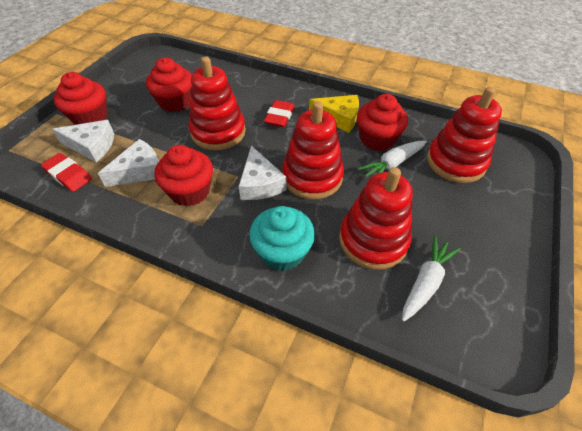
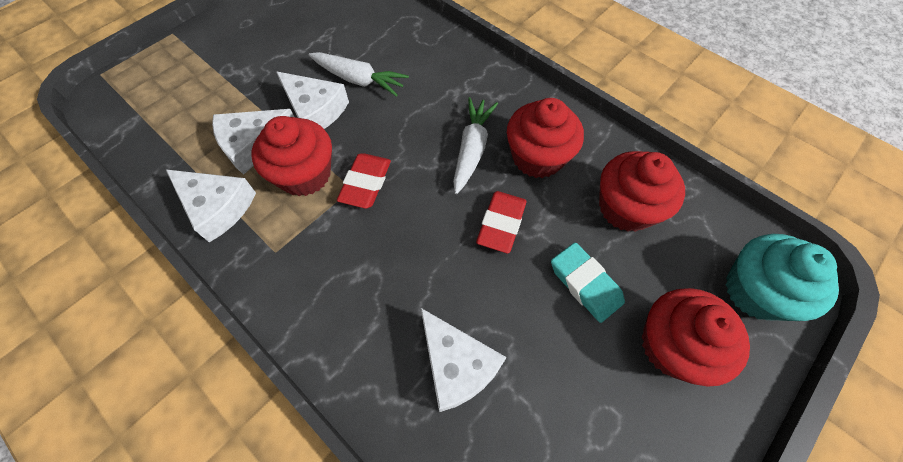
red stacking toy: [189,57,246,150] [282,101,344,199] [339,167,413,270] [427,87,502,183] = 4 -> none = 0
turquoise eraser: none = 0 -> [551,242,625,323] = 1
white cheese: [52,120,114,162] [98,139,159,187] [239,146,287,200] = 3 -> [165,169,256,242] [212,109,294,175] [276,71,349,129] [421,308,507,412] = 4
yellow cheese: [309,95,359,133] = 1 -> none = 0

